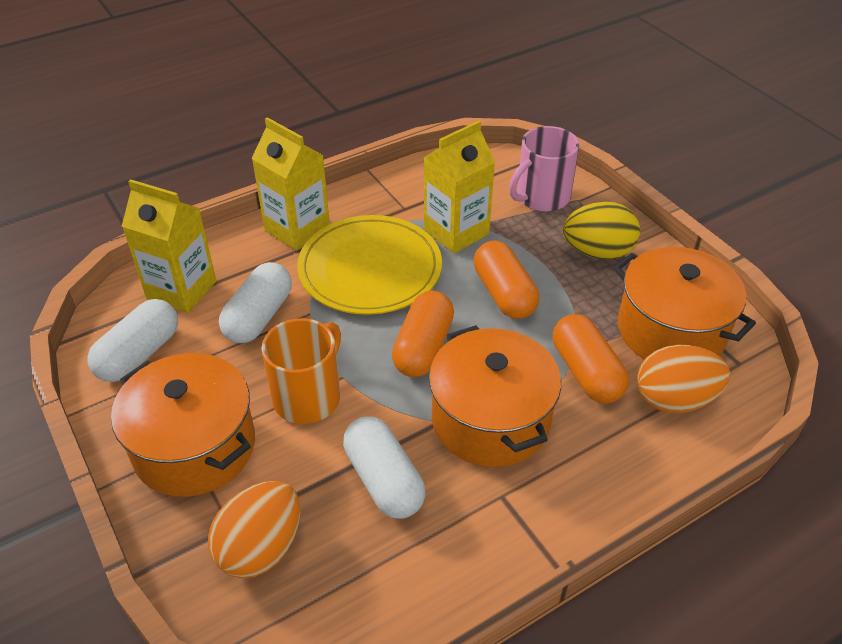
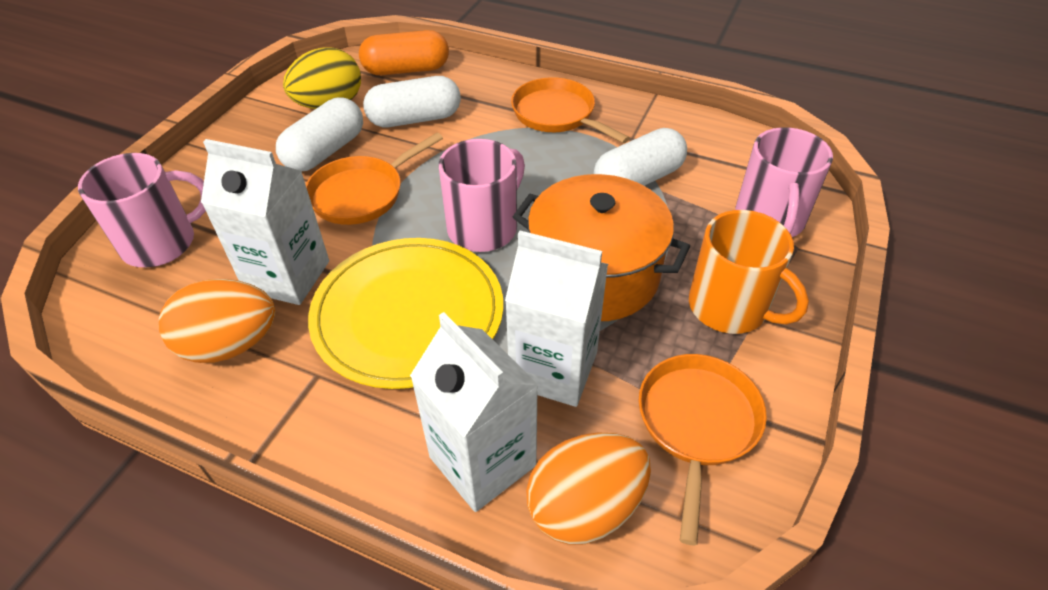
orange capsule: [392,291,454,377] [474,240,539,319] [553,314,629,403] = 3 -> [359,30,449,75] = 1
orange pan: none = 0 -> [306,133,443,225] [511,77,630,143] [639,354,767,546] = 3
orange pot: [111,353,255,497] [429,325,561,467] [613,247,756,359] = 3 -> [513,174,690,321] = 1
pink mug: [509,126,579,212] = 1 -> [78,153,206,267] [439,139,525,252] [735,127,833,237] = 3
white carton: none = 0 -> [201,139,329,305] [410,312,538,512] [505,231,608,407] = 3
yellow carton: [122,179,216,313] [252,117,330,251] [423,121,495,253] = 3 -> none = 0

